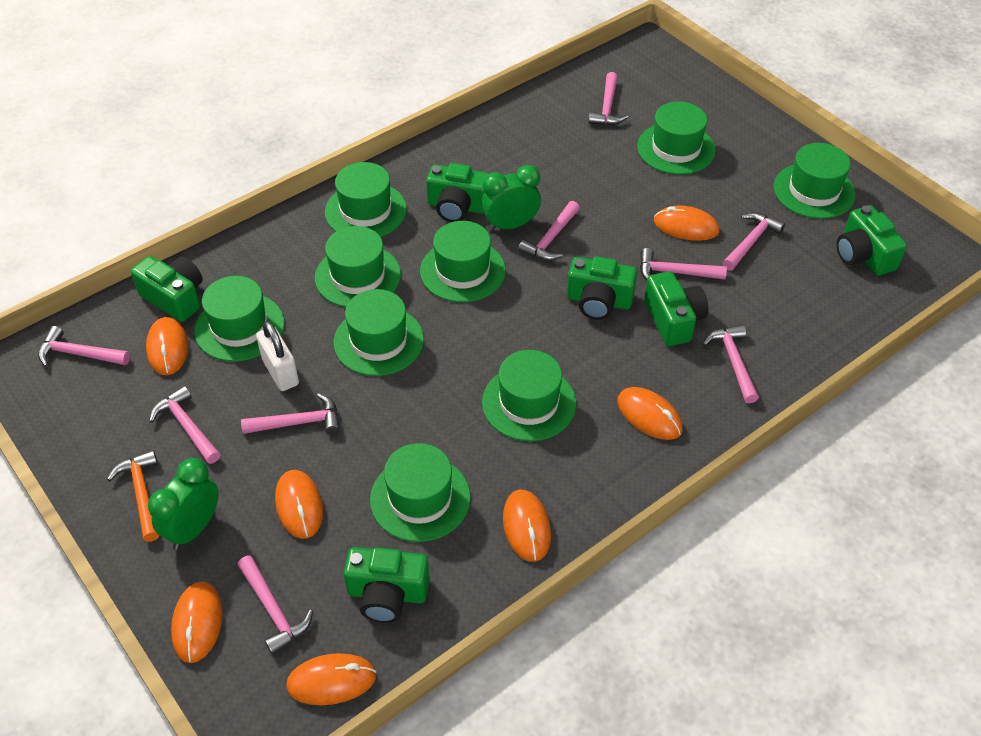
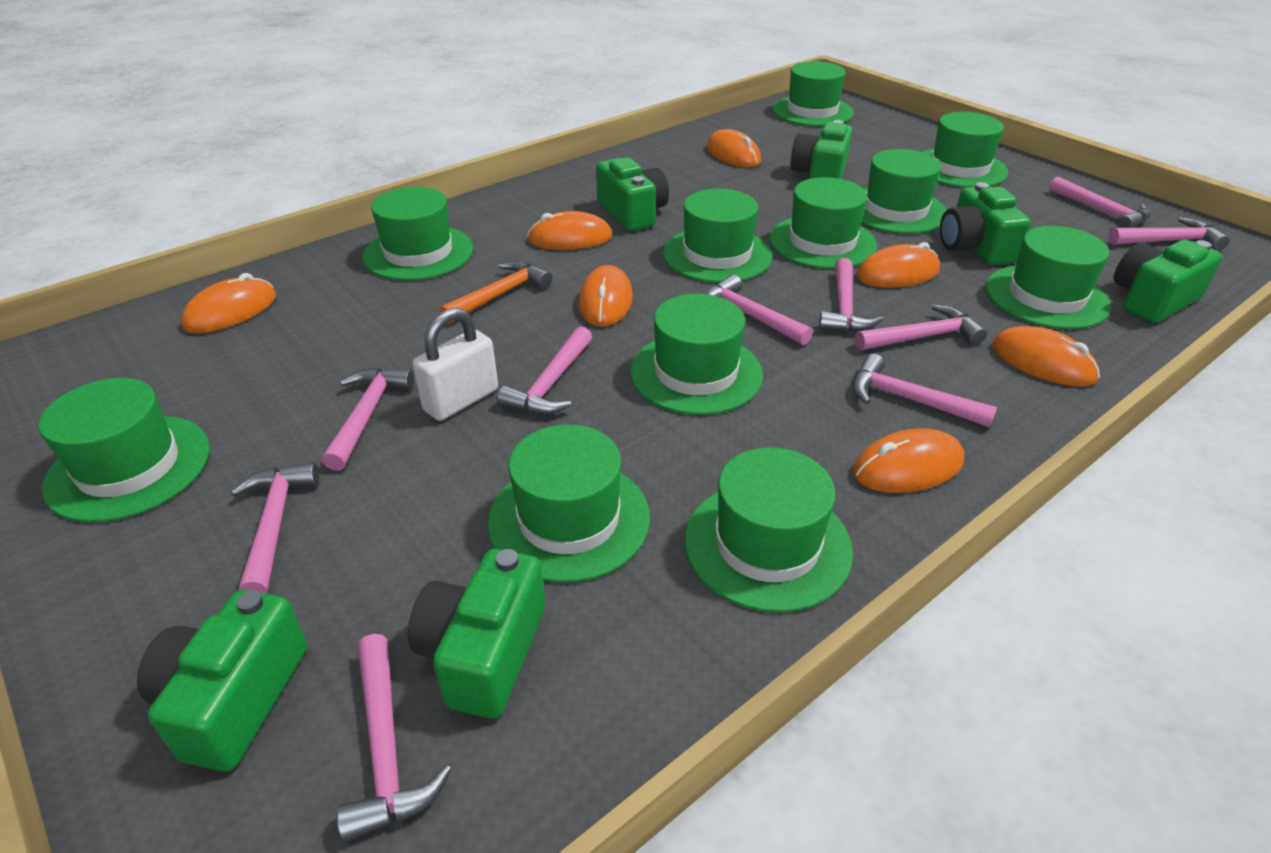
green clock: [148,458,218,550] [481,165,541,231] = 2 -> none = 0
green hat: [194,276,285,362] [315,226,401,307] [325,162,407,237] [333,289,424,376] [370,443,471,542] [420,221,506,302] [482,350,576,441] [637,102,716,175] [774,143,856,219] = 9 -> [39,378,210,523] [362,187,473,281] [487,424,650,583] [630,294,763,415] [663,189,772,283] [684,447,853,613] [769,177,877,269] [772,61,854,126] [861,149,947,234] [923,112,1008,188] [985,226,1111,329] = 11
pink hammer: [38,326,130,367] [149,386,221,464] [238,555,313,655] [241,393,340,435] [518,201,580,261] [588,72,628,125] [640,248,727,281] [703,325,759,404] [723,212,785,271] = 9 -> [231,462,319,594] [322,367,414,471] [336,634,452,842] [497,326,592,415] [705,275,813,345] [819,258,883,332] [853,354,997,428] [855,304,987,350] [1049,177,1151,228] [1108,217,1230,251] = 10

